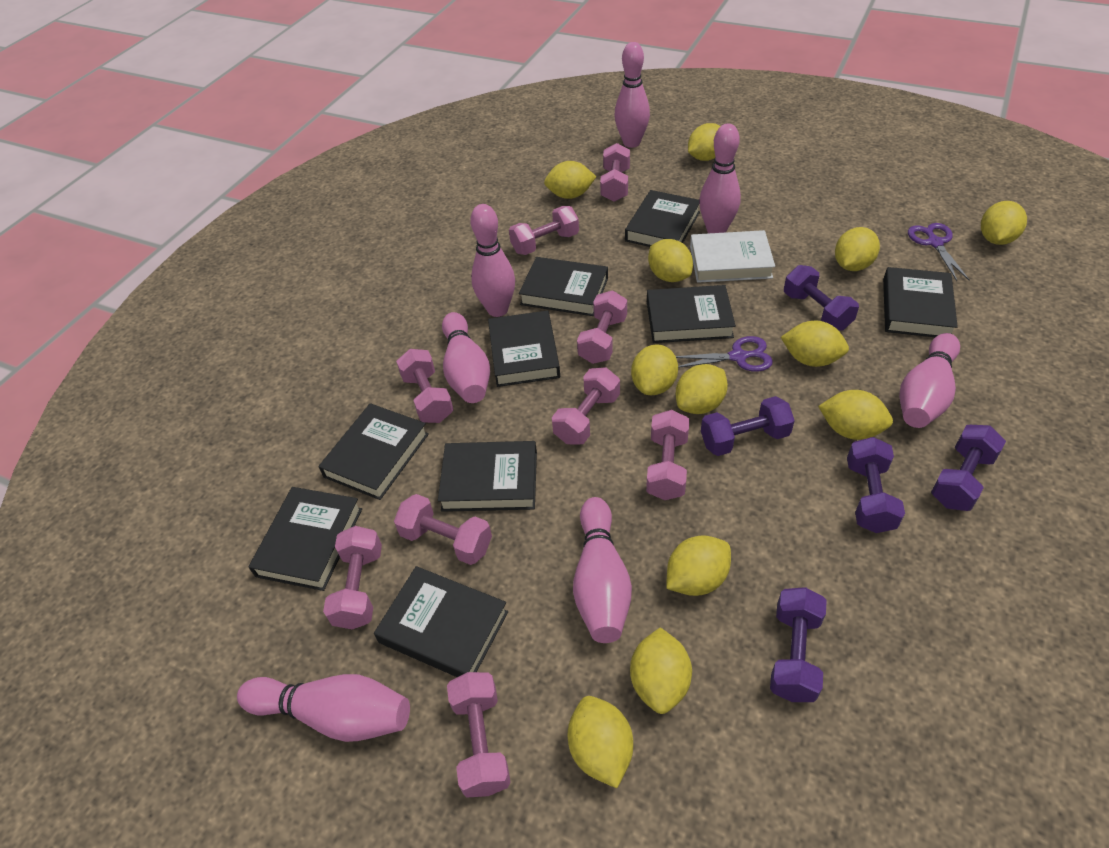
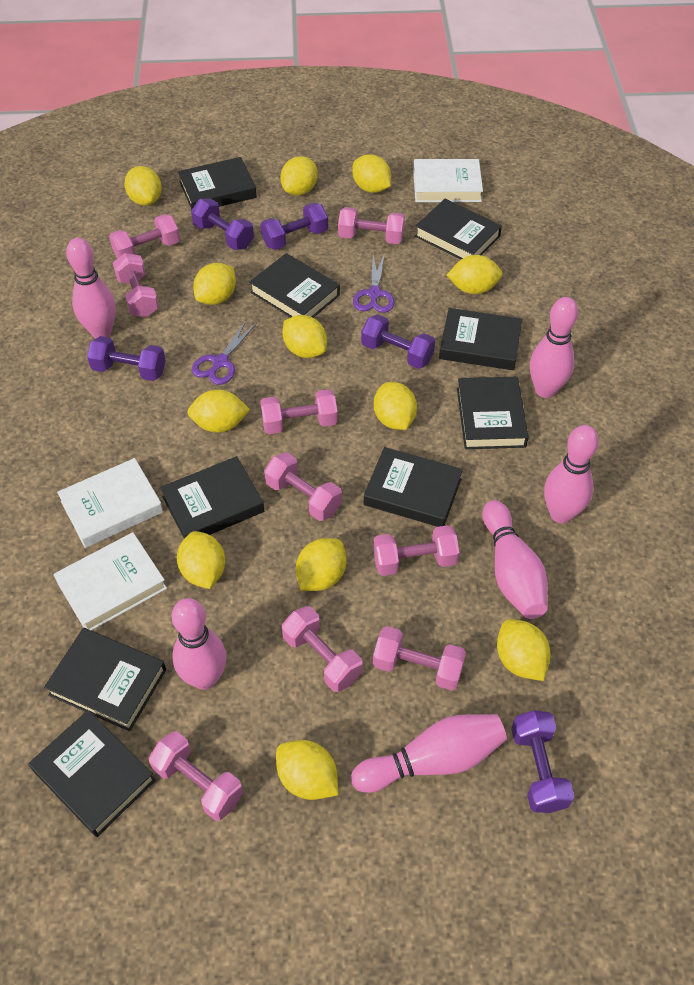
pink bowling pin: [237,674,410,742] [442,312,490,403] [470,204,515,317] [573,497,632,643] [615,42,650,148] [699,123,741,233] [899,333,960,428] = 7 -> [66,238,116,338] [172,598,227,690] [351,714,507,793] [483,500,548,619] [530,297,578,398] [544,425,599,523] = 6
white book: [690,230,775,283] = 1 -> [53,532,167,631] [57,458,163,548] [413,159,483,202] = 3

